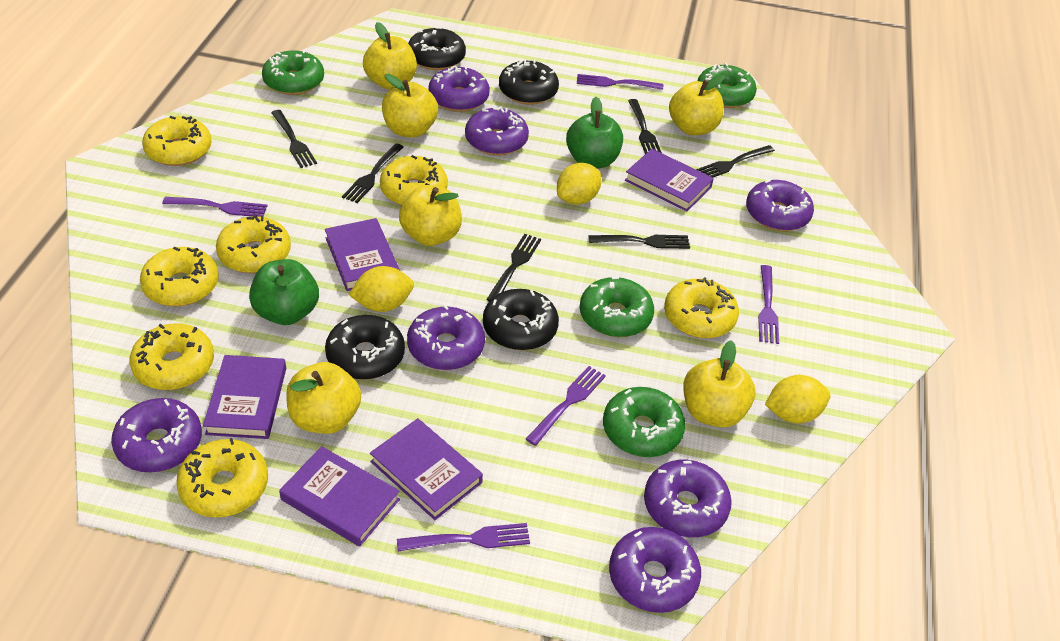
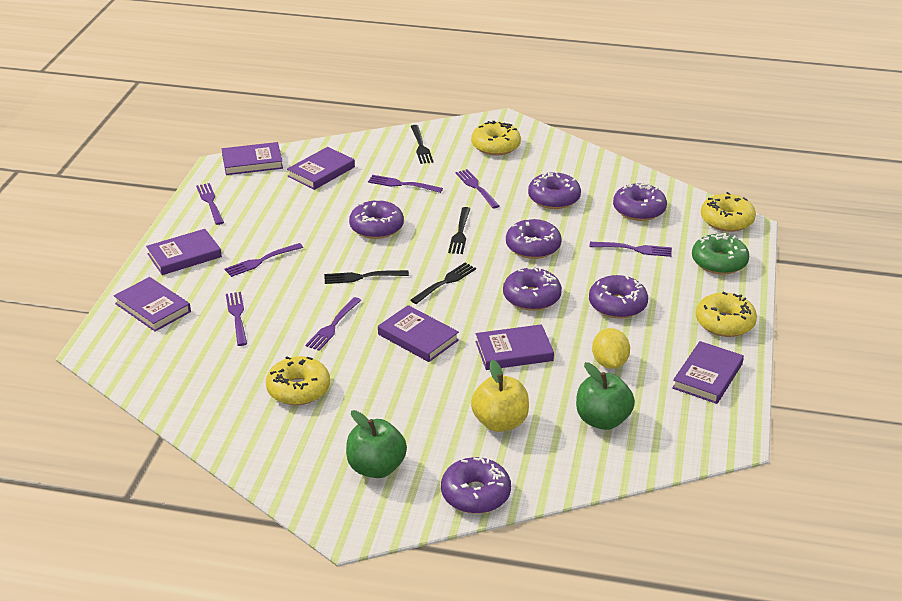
black donut: [325,315,405,380] [408,27,466,70] [483,289,559,350] [499,59,559,105] = 4 -> none = 0
black fork: [271,110,317,168] [342,143,404,203] [486,234,541,301] [588,235,690,249] [628,99,662,154] [696,145,775,178] = 6 -> [324,270,409,284] [410,125,434,164] [410,263,476,304] [448,207,470,254] = 4
green donut: [262,50,324,95] [580,277,654,337] [603,387,685,457] [698,63,757,108] = 4 -> [692,233,749,275] = 1
purple book: [203,355,286,439] [279,446,400,547] [325,218,400,291] [370,418,483,520] [625,149,714,211] = 5 -> [114,277,191,331] [146,229,222,275] [222,142,283,175] [287,147,355,190] [378,305,459,362] [475,324,554,370] [672,341,744,404] = 7
purple fork: [162,197,267,217] [397,523,530,551] [526,366,606,446] [577,74,663,90] [758,265,779,344] = 5 -> [196,183,224,225] [224,243,303,277] [226,292,247,346] [306,297,361,351] [368,175,443,193] [455,169,500,209] [590,242,672,257] = 7
yellow apple: [286,362,361,434] [363,22,417,89] [382,74,438,138] [399,185,462,246] [669,75,725,135] [683,340,755,427] = 6 -> [471,360,529,432] = 1
yellow donut: [130,323,214,390] [140,247,219,306] [142,116,212,166] [176,438,268,517] [216,215,291,273] [380,155,448,205] [664,277,739,338] = 7 -> [266,356,330,405] [471,121,521,156] [696,292,757,337] [701,192,756,232] = 4
yellow lemon: [349,266,414,312] [557,163,601,205] [765,375,831,424] = 3 -> [592,328,630,369] = 1

